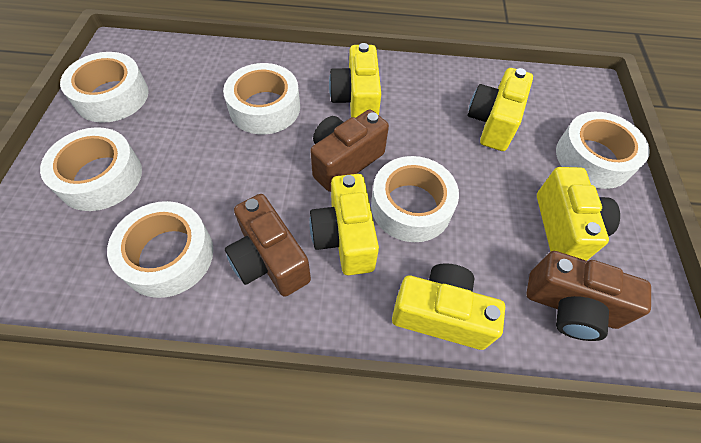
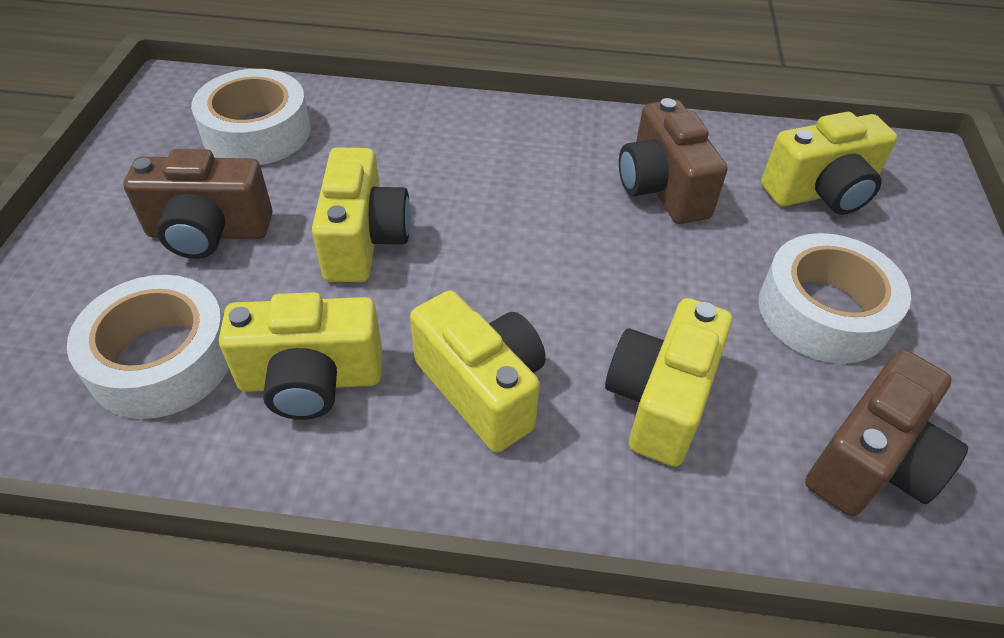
white tape: [40,127,142,211] [60,52,149,123] [107,201,214,298] [223,63,300,134] [371,156,459,242] [556,112,650,189] = 6 -> [67,275,229,419] [191,69,311,165] [758,233,911,364] = 3

